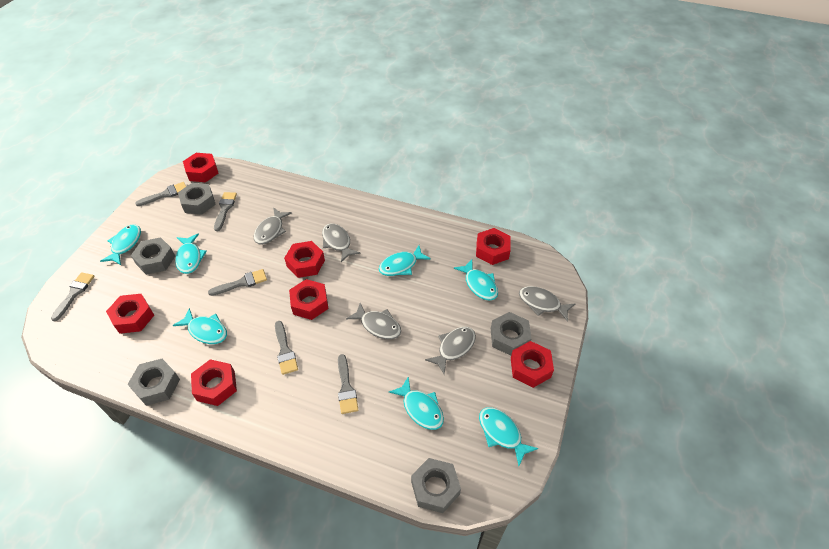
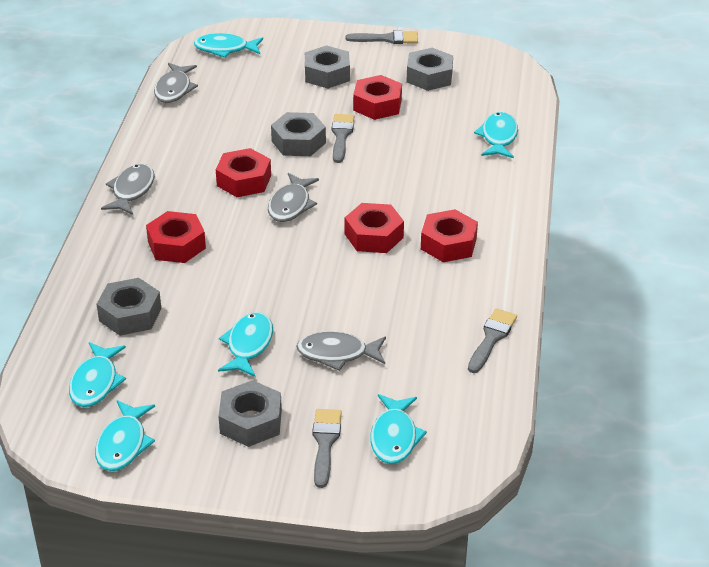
grey brush: [51,272,95,321] [135,182,186,206] [208,269,267,296] [214,192,237,231] [275,321,298,375] [338,354,358,414] = 6 -> [312,409,342,488] [332,114,354,163] [346,30,418,44] [468,308,517,373] = 4
grey fish: [254,207,292,245] [322,223,361,262] [346,303,401,340] [425,327,476,375] [519,286,575,322] = 5 -> [101,164,155,215] [154,63,198,103] [268,173,319,222] [296,332,386,371] = 4
red nut: [106,294,154,334] [183,153,218,182] [191,359,237,406] [284,241,325,278] [289,279,328,320] [476,228,511,265] [511,341,554,388] = 7 -> [146,211,206,263] [216,148,271,197] [345,203,404,253] [353,75,402,120] [421,209,478,262] = 5
turquoise fish: [100,225,141,265] [173,308,227,344] [175,233,207,274] [379,245,431,276] [389,376,444,430] [454,260,498,301] [479,407,538,466] = 7 -> [69,342,126,407] [95,400,155,471] [194,33,263,58] [218,312,273,377] [370,394,427,464] [474,112,518,158] = 6

